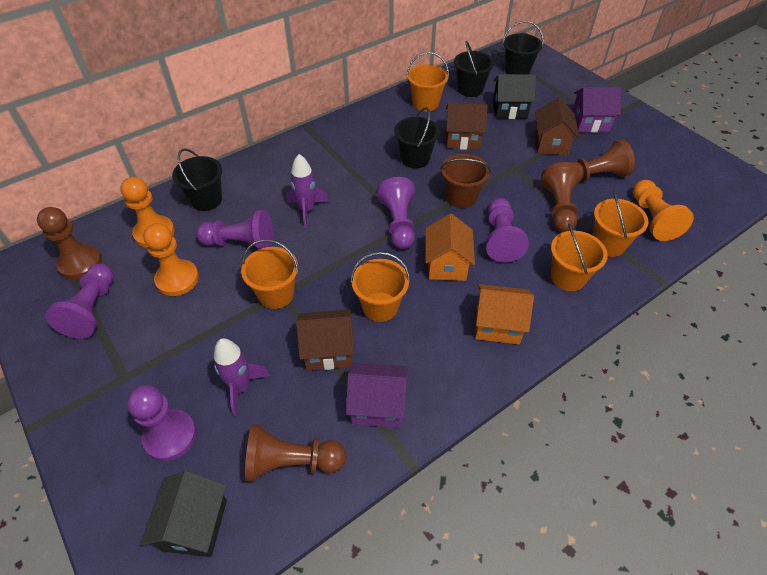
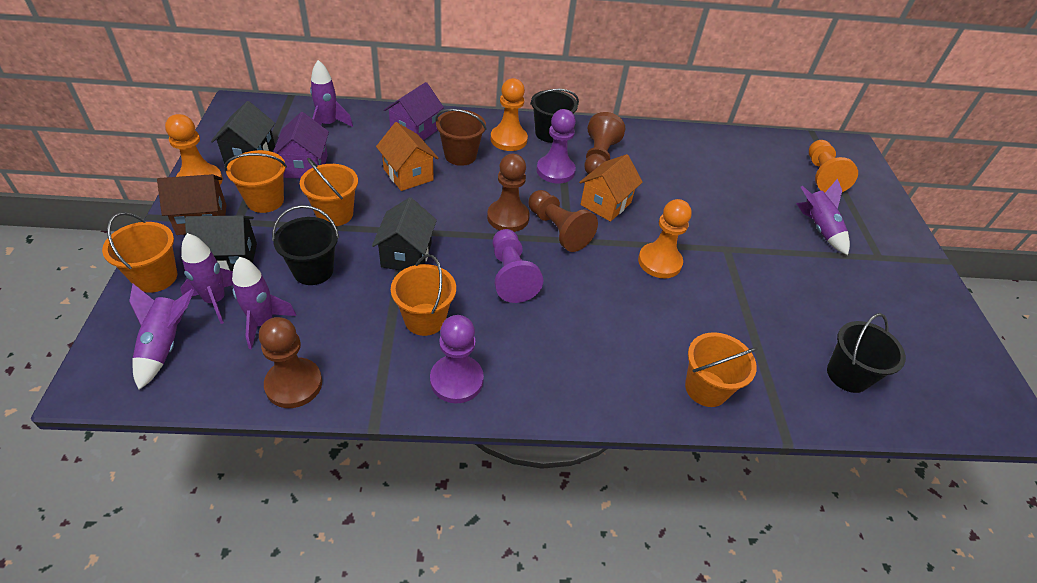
black bucket: [172,148,222,211] [394,107,440,168] [454,41,494,97] [503,21,544,74] = 4 -> [272,205,339,285] [530,89,579,143] [827,313,906,393] = 3
black house: [140,471,227,557] [493,74,536,119] = 2 -> [185,215,257,271] [211,101,275,164] [372,197,437,271] = 3
brown house: [296,309,354,371] [446,103,488,150] [534,97,579,155] = 3 -> [157,174,227,235] = 1
orange pawn: [120,177,175,248] [143,223,199,296] [633,180,694,241] = 3 -> [165,114,223,185] [491,78,528,151] [638,199,692,278] [809,140,858,193] = 4
purple pawn: [45,263,114,339] [127,385,197,461] [196,210,273,250] [376,177,415,249] [486,198,529,263] = 5 -> [430,315,484,403] [493,229,543,303] [537,109,576,183] = 3
purple rocket: [214,338,270,416] [287,154,329,228] = 2 -> [129,284,194,390] [180,233,233,324] [232,257,296,349] [310,60,353,127] [796,178,850,255] = 5

